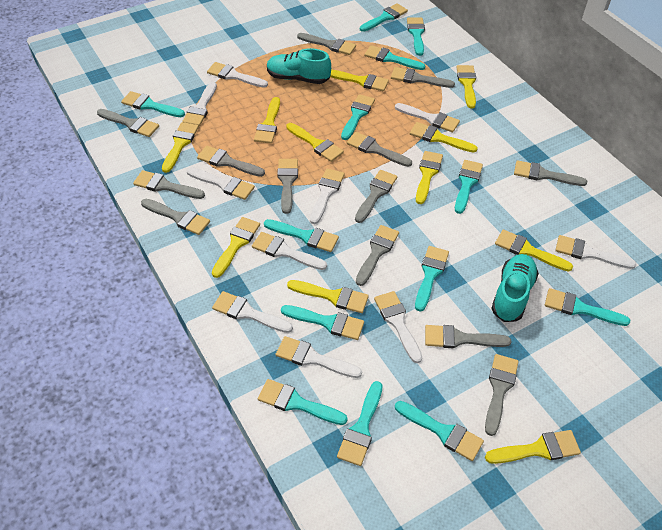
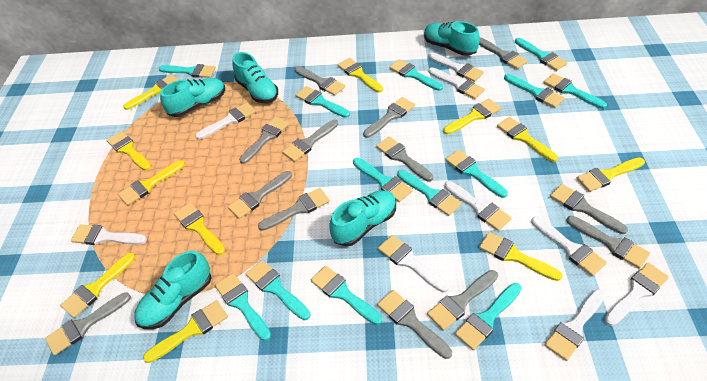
turquoise shoe: [267,48,331,84] [491,254,539,322] = 2 -> [134,251,212,329] [160,78,225,117] [232,52,278,103] [329,190,396,246] [424,21,480,56] = 5
white brush: [182,82,217,126] [187,167,255,200] [207,62,268,88] [212,291,293,333] [252,232,327,270] [276,336,362,378] [310,169,345,224] [374,291,422,363] [395,103,460,132] [555,235,636,269] = 10 -> [71,224,147,245] [195,102,256,140] [378,235,449,292] [428,52,484,82] [429,67,485,99] [444,181,512,231] [531,217,607,276] [545,289,605,361] [604,263,669,326] = 9

